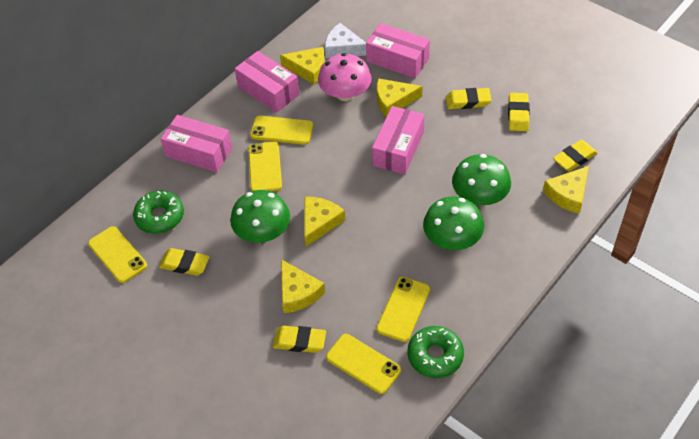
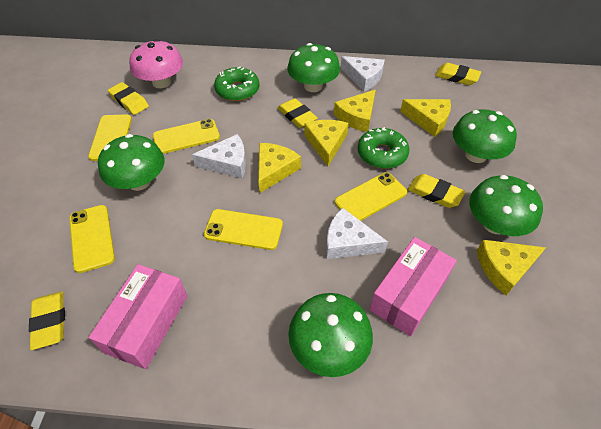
green mushroom: [230,190,290,243] [423,197,484,250] [452,154,511,205] = 3 -> [98,134,165,191] [287,43,340,92] [288,293,373,377] [453,109,517,163] [469,175,543,236] = 5
pink box: [160,115,232,172] [235,51,299,113] [366,23,430,78] [372,106,425,174] = 4 -> [89,264,187,369] [369,237,457,337] = 2
white cheese: [325,23,366,59] = 1 -> [192,134,246,178] [326,208,388,259] [340,56,385,91] = 3

